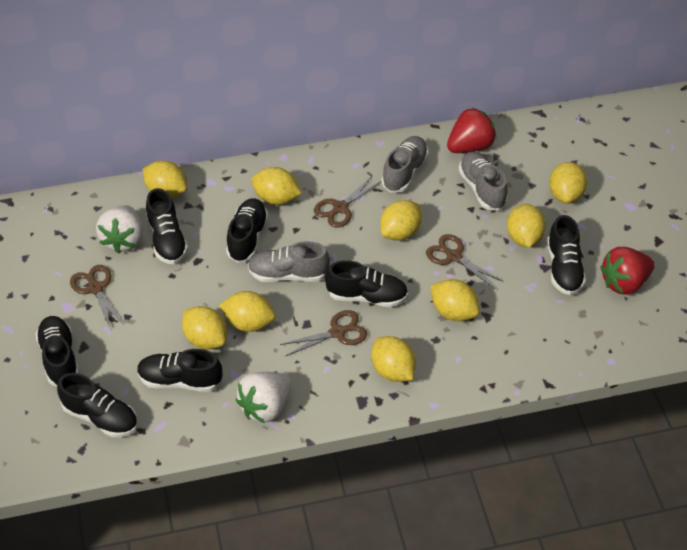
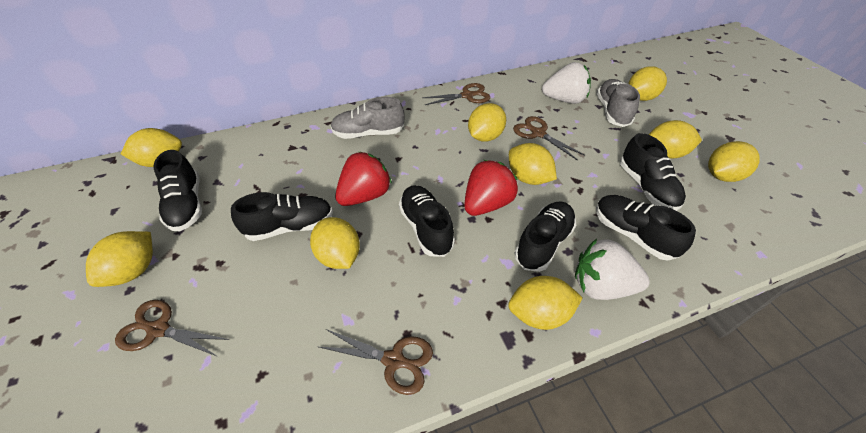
black shoe: [35,316,79,386] [57,373,138,437] [137,349,222,392] [146,188,188,264] [226,198,269,263] [325,260,408,307] [547,215,586,295] = 7 -> [153,150,202,231] [231,192,333,241] [399,185,455,257] [514,201,576,272] [596,195,696,261] [620,133,686,211] = 6
grey shoe: [248,241,330,282] [381,136,429,193] [458,151,508,210] = 3 -> [331,97,405,139] [597,79,640,127] = 2

